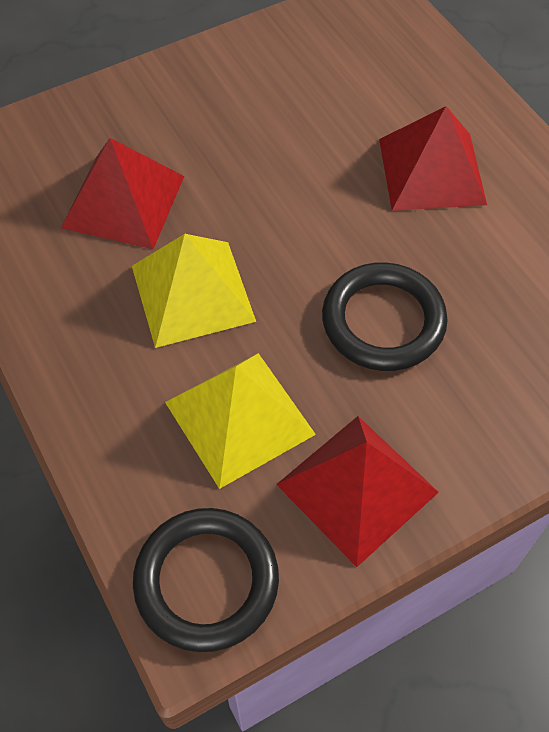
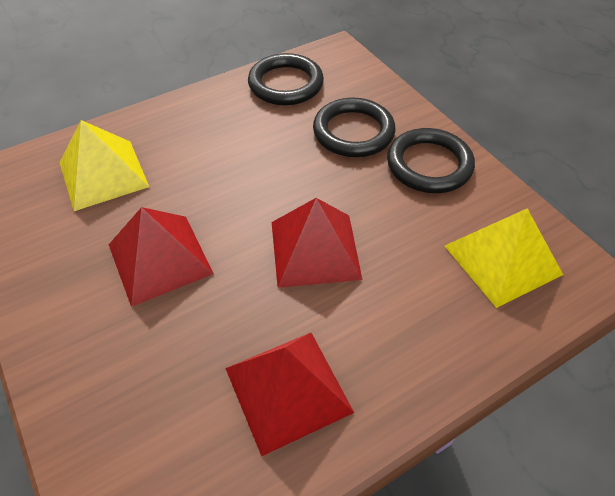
black ring: [133,508,279,652] [322,262,448,371] = 2 -> [248,53,324,105] [313,98,396,157] [387,128,475,193] = 3

